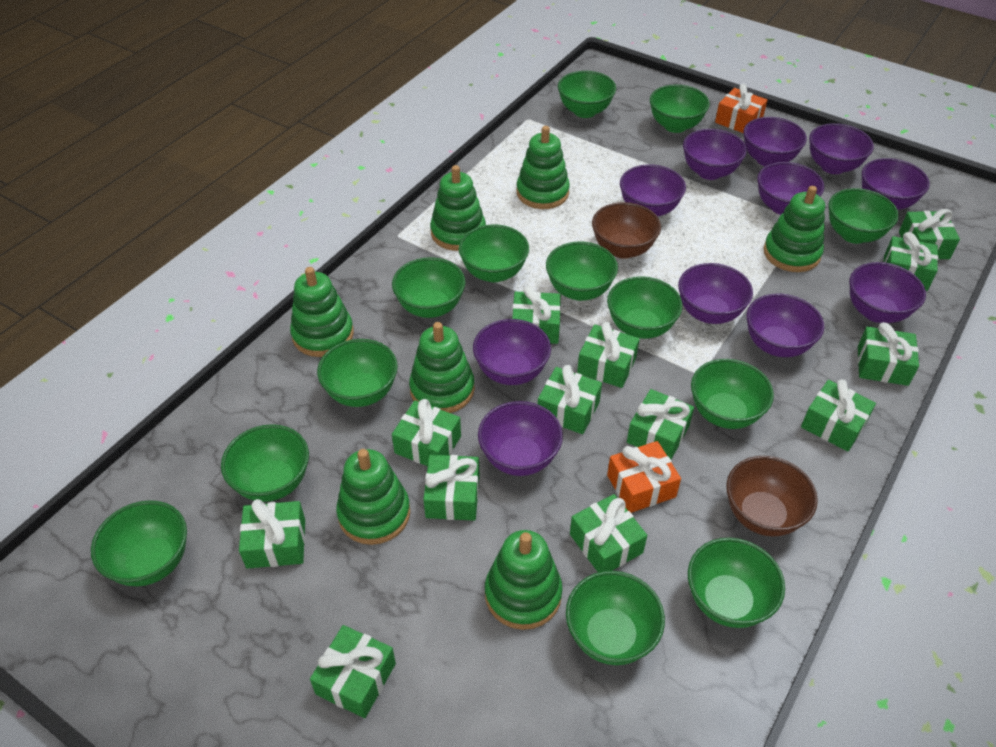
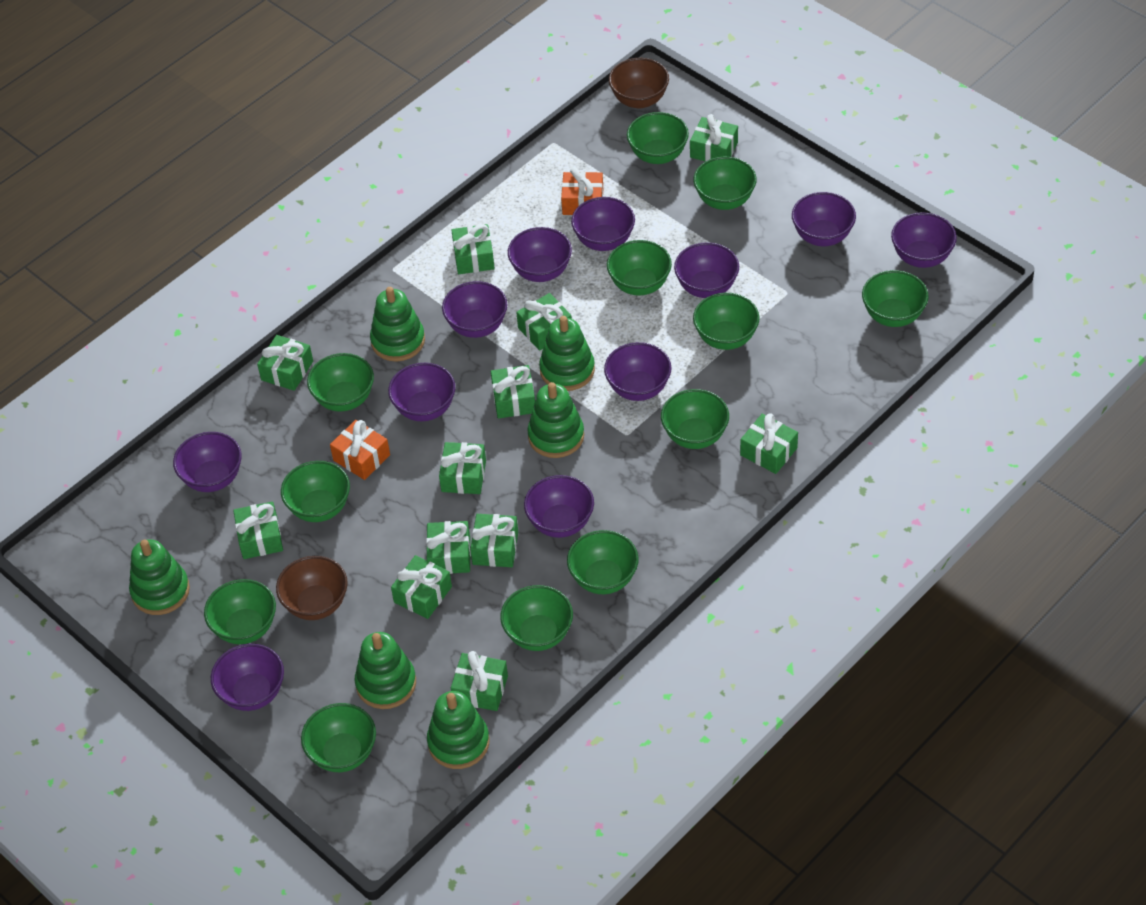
green bowl: [91,500,187,586] [221,424,309,502] [317,339,398,407] [392,257,466,318] [459,224,529,282] [546,242,618,301] [558,71,616,118] [566,571,665,665] [607,276,683,339] [650,85,710,133] [688,538,785,628] [691,359,774,429] [828,188,899,244] = 13 -> [204,579,276,644] [281,461,350,522] [301,703,376,772] [307,353,374,412] [500,585,573,651] [567,530,639,594] [607,240,672,296] [627,112,689,164] [661,389,729,449] [693,157,757,210] [693,293,759,350] [862,270,928,327] = 12
green gift: [239,499,305,569] [310,625,396,718] [392,399,461,466] [423,455,479,521] [512,286,561,344] [538,365,602,434] [570,494,647,572] [577,322,640,388] [627,389,694,459] [801,379,876,451] [858,322,919,386] [884,232,938,291] [899,209,960,259] = 13 -> [233,501,283,559] [257,335,313,391] [391,555,452,619] [426,521,471,574] [439,442,486,494] [451,224,495,274] [451,651,508,711] [470,514,518,567] [491,365,535,418] [516,293,572,351] [690,114,738,161] [740,413,798,474] = 12
green stacking toy: [290,267,354,357] [336,449,410,545] [409,322,475,413] [430,165,486,251] [485,530,563,630] [517,126,570,209] [763,186,825,272] = 7 -> [129,539,190,615] [355,632,416,709] [370,287,425,362] [427,691,489,769] [527,382,584,458] [539,316,595,391] = 6

